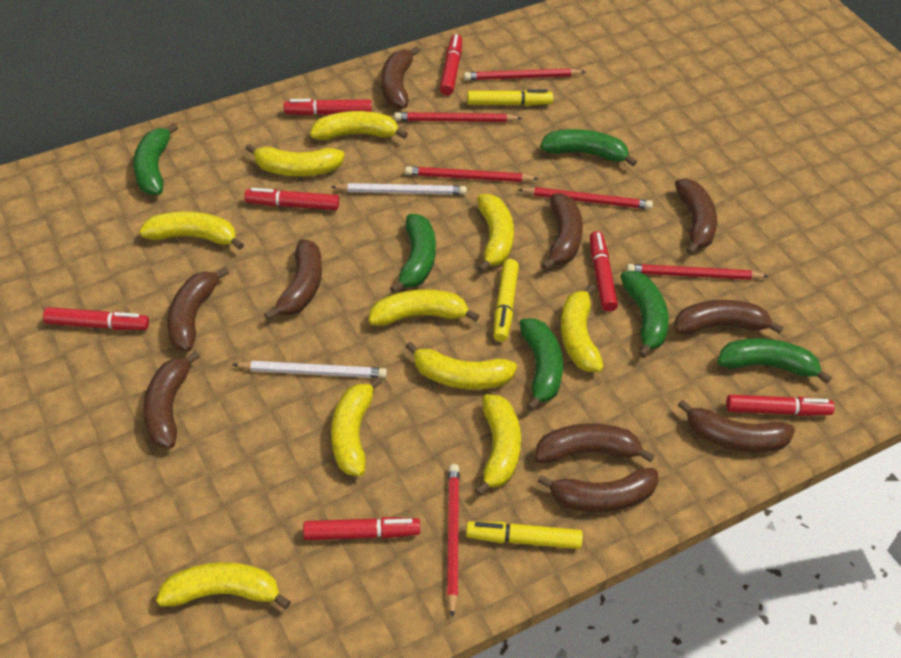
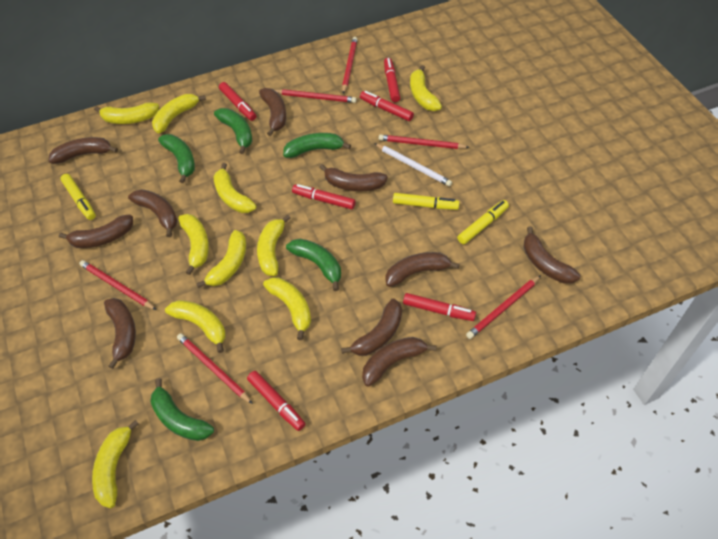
green banana: [133,123,178,195] [390,214,436,294] [519,318,563,412] [540,129,637,167] [620,271,669,358] [717,338,832,384] = 6 -> [150,378,214,441] [158,134,195,183] [214,108,252,154] [283,133,351,158] [286,239,341,291] = 5
red marker: [43,307,149,330] [244,188,339,210] [284,99,372,116] [303,517,420,540] [440,34,462,95] [590,231,618,312] [726,395,835,416] = 7 -> [219,82,256,121] [247,371,305,431] [292,184,356,210] [360,91,414,121] [384,58,400,102] [403,293,476,321] = 6
white pencil: [232,361,387,378] [331,183,467,195] = 2 -> [374,143,452,186] = 1

